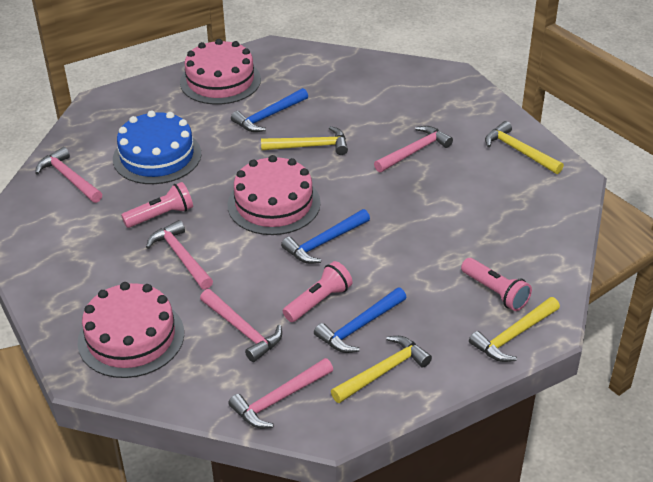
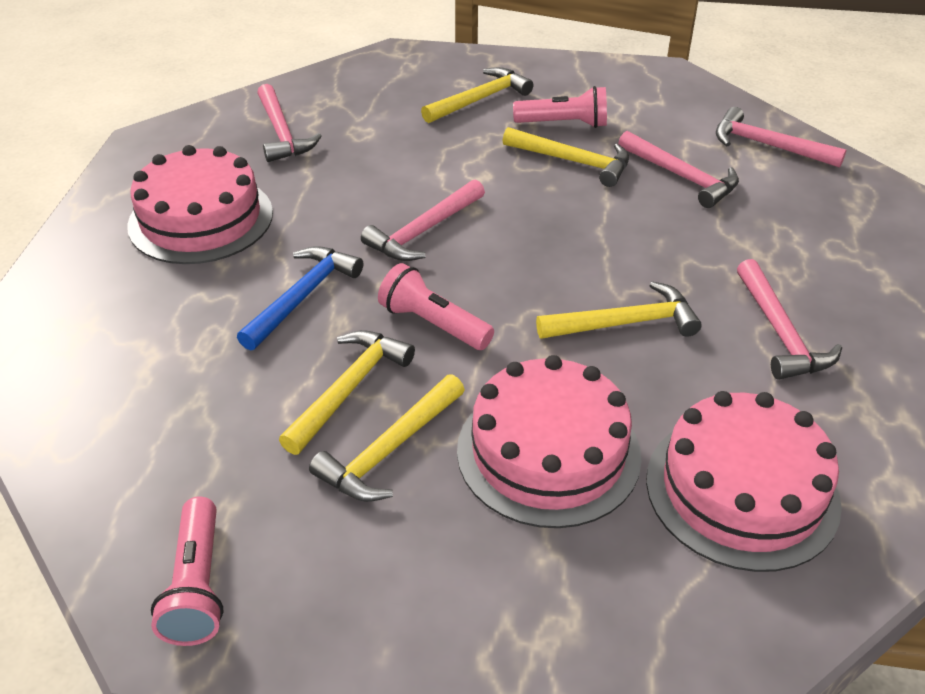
blue cake: [113,110,201,184] = 1 -> none = 0
blue hammer: [231,88,308,132] [281,209,370,264] [314,288,407,353] = 3 -> [237,246,363,351] = 1
yellow hammer: [261,126,348,155] [331,336,432,403] [469,297,560,362] [485,121,564,174] = 4 -> [279,330,415,455] [309,374,465,502] [421,67,533,123] [503,127,629,187] [536,281,702,339] = 5

